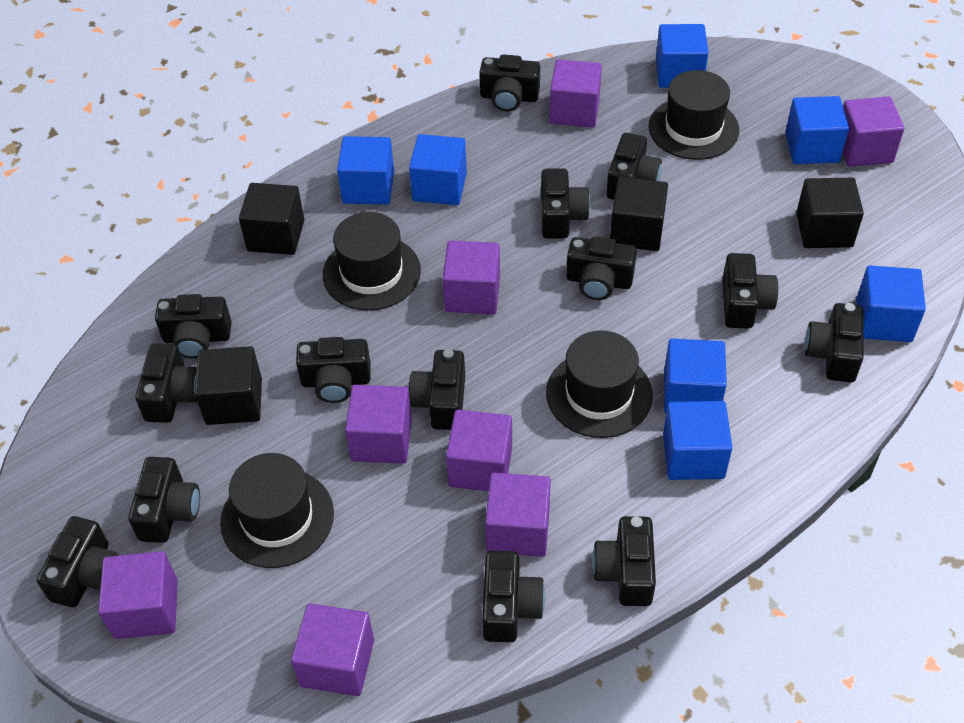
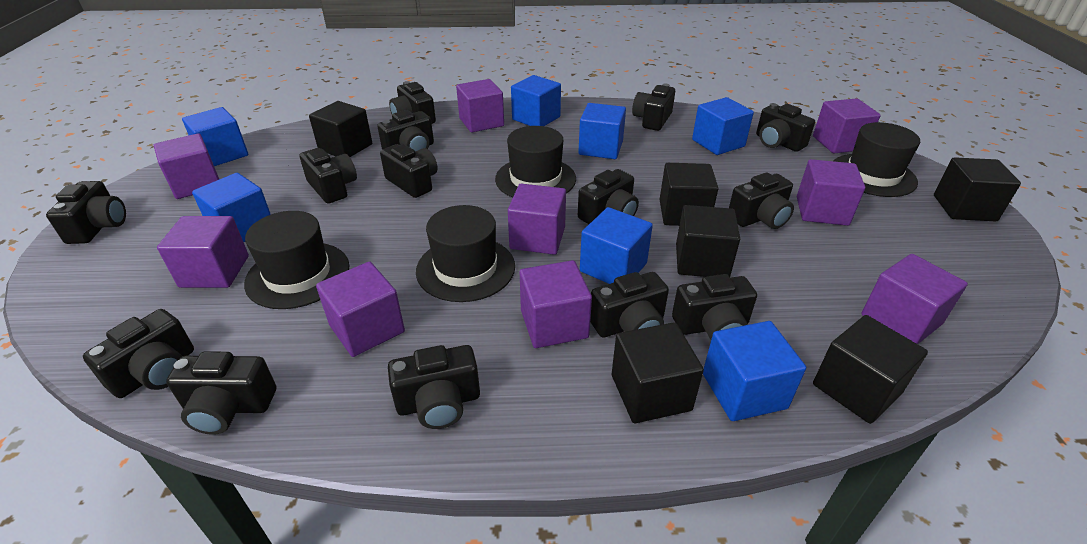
black cube: [195,346,262,425] [239,183,304,255] [610,177,668,251] [796,178,864,248] = 4 -> [309,101,372,157] [612,322,704,423] [660,163,718,226] [676,205,740,277] [813,315,928,424] [934,157,1021,221] = 6
purple cube: [98,551,178,639] [291,603,374,696] [345,385,412,464] [442,241,500,314] [446,410,512,491] [485,473,551,557] [550,59,602,128] [843,96,904,167] = 8 -> [154,133,219,199] [157,216,249,288] [316,261,405,357] [456,79,504,133] [508,184,566,255] [520,260,592,348] [797,159,865,226] [813,98,881,153] [861,254,968,344] = 9

